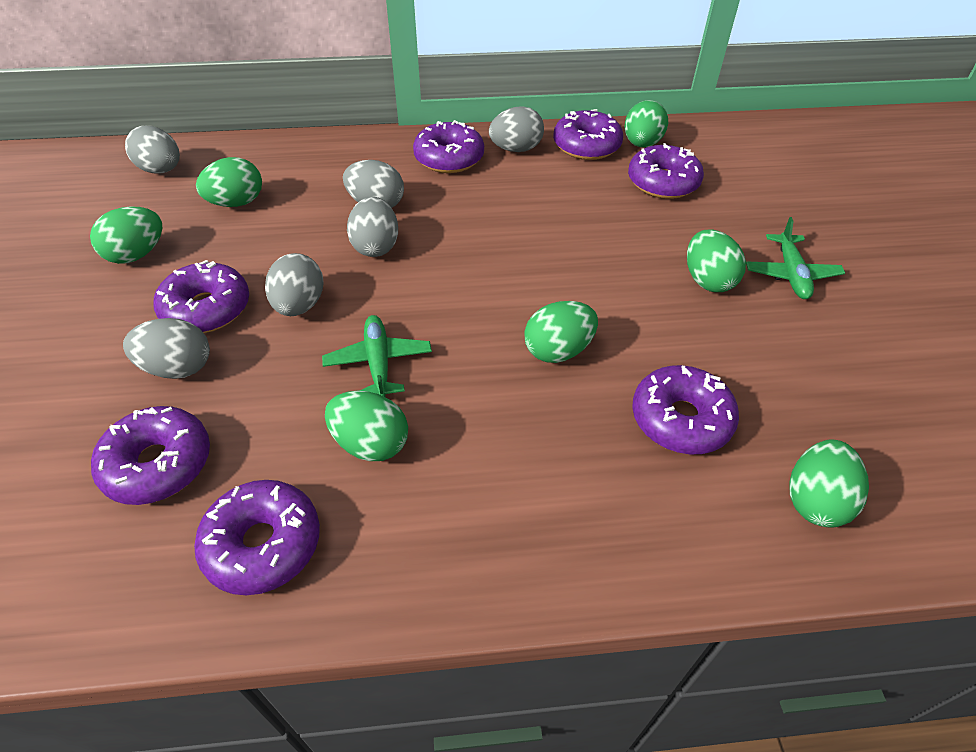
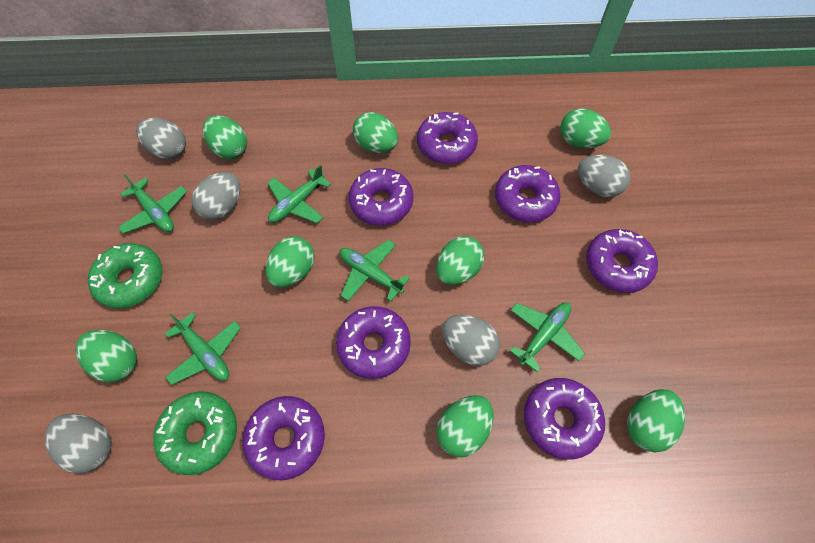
green donut: none = 0 -> [88,243,162,309] [153,391,237,475] = 2
green egg: [90,206,162,264] [196,157,262,207] [325,391,408,461] [524,301,598,363] [625,100,668,147] [687,230,746,292] [789,439,869,528] = 7 -> [76,330,137,383] [202,115,247,159] [266,236,314,288] [353,112,398,153] [436,236,485,285] [436,395,494,457] [560,108,611,148] [627,389,685,453] = 8
green plane: [322,315,432,397] [746,217,845,299] = 2 -> [118,174,187,234] [165,312,241,385] [268,165,331,223] [339,240,410,301] [510,303,585,372] = 5
grey egg: [123,318,210,379] [125,126,180,174] [265,253,323,316] [343,160,404,208] [347,197,398,257] [489,106,544,152] = 6 -> [45,414,112,473] [136,118,186,159] [192,172,241,220] [442,314,500,366] [578,154,631,197] = 5

